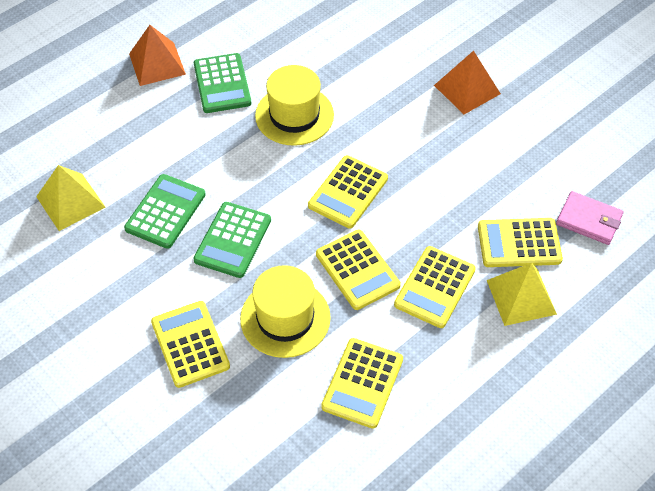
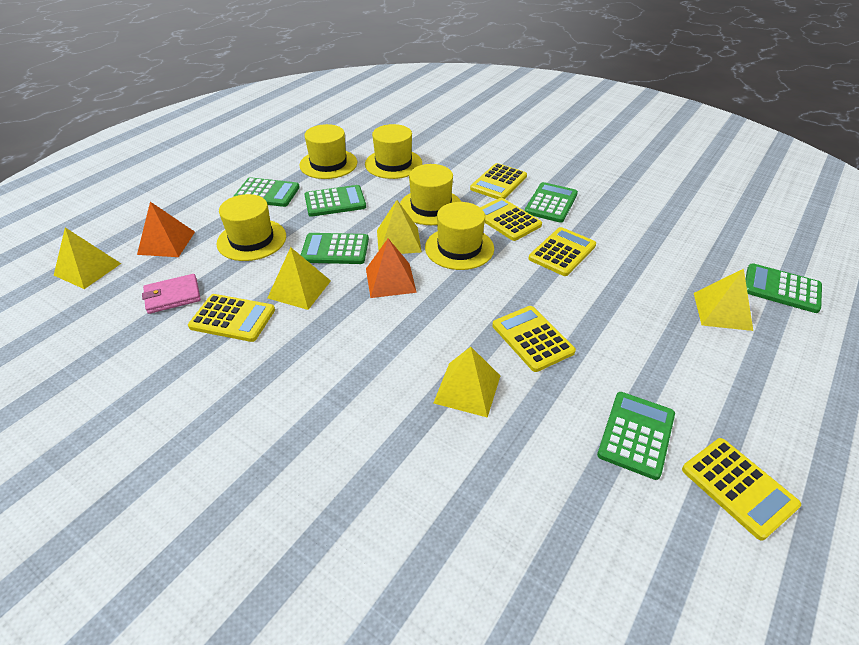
green calculator: [124,174,206,249] [194,53,251,113] [194,202,271,278] = 3 -> [233,177,300,207] [301,233,369,264] [304,185,366,217] [525,182,578,223] [597,392,675,480] [745,263,822,313] = 6
yellow hat: [240,265,331,358] [255,65,334,146] = 2 -> [217,194,286,261] [299,124,357,179] [365,124,422,179] [400,164,461,225] [425,202,494,270] = 5
yellow pyramid: [36,165,105,231] [487,263,557,326] = 2 -> [54,228,121,289] [268,247,331,310] [377,200,422,254] [433,347,500,418] [694,269,753,331] = 5

